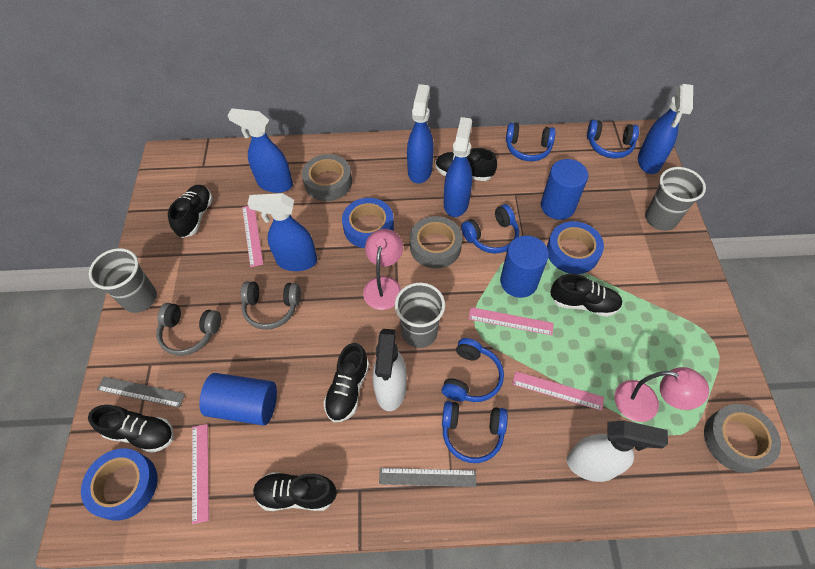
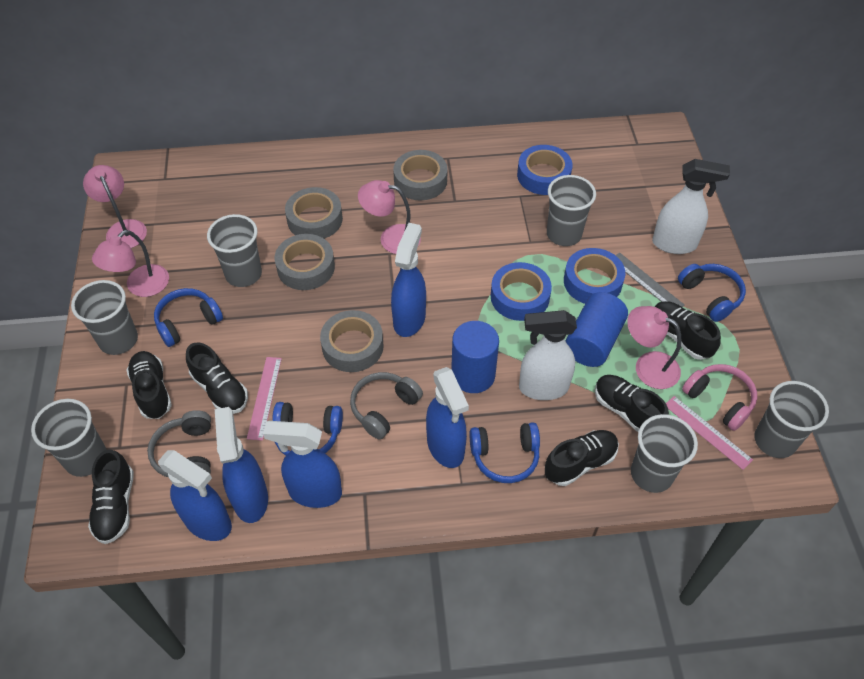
blue cylinder: [199,373,277,426] [500,236,549,298] [541,159,588,220] = 3 -> [451,321,499,393] [565,292,628,367] = 2
blue headphones: [442,338,504,402] [442,401,508,463] [461,204,519,253] [506,123,556,161] [587,120,639,158] = 5 -> [154,288,223,347] [272,402,343,456] [469,422,540,483] [678,264,746,322] = 4
grey cup: [89,248,157,313] [395,282,445,348] [645,167,706,231] = 3 -> [31,399,107,477] [71,280,138,355] [207,214,262,287] [547,175,596,246] [631,414,698,493] [754,381,829,458] = 6
grey ruler: [97,377,185,408] [379,468,477,487] = 2 -> [616,252,684,307] = 1
grey tape: [302,154,352,201] [410,216,462,268] [704,404,781,473] = 3 -> [275,234,335,290] [285,187,343,239] [320,310,384,372] [393,150,448,200] = 4
pink headphones: none = 0 -> [682,364,757,431] = 1
pink lamp: [363,229,403,310] [615,367,709,422] = 2 -> [83,165,147,248] [92,230,169,297] [358,180,421,254] [627,306,681,389] = 4
pink ruler: [192,424,209,524] [242,206,263,267] [468,307,554,335] [512,371,604,411] = 4 -> [247,357,282,441] [666,396,753,470] = 2

